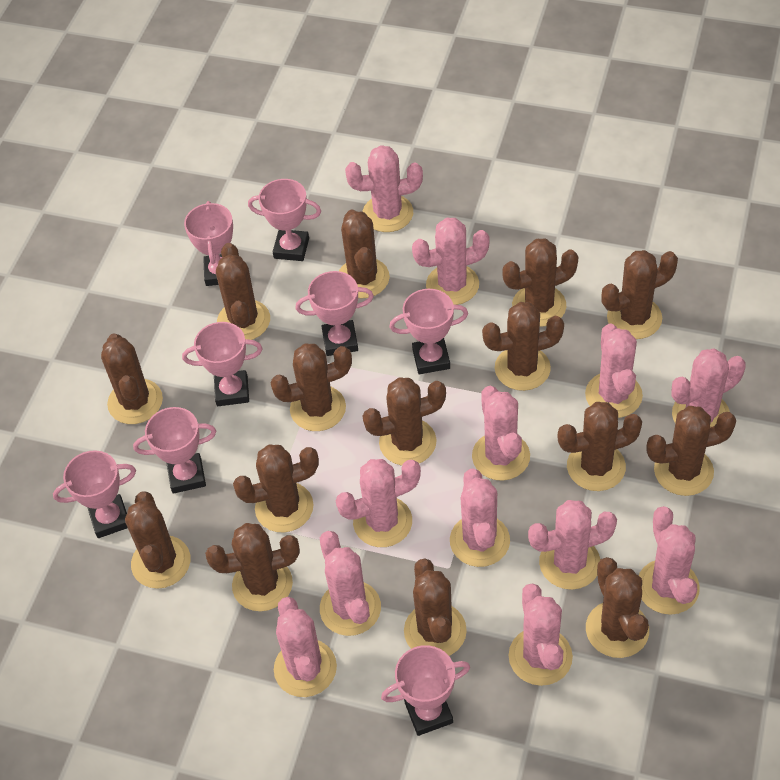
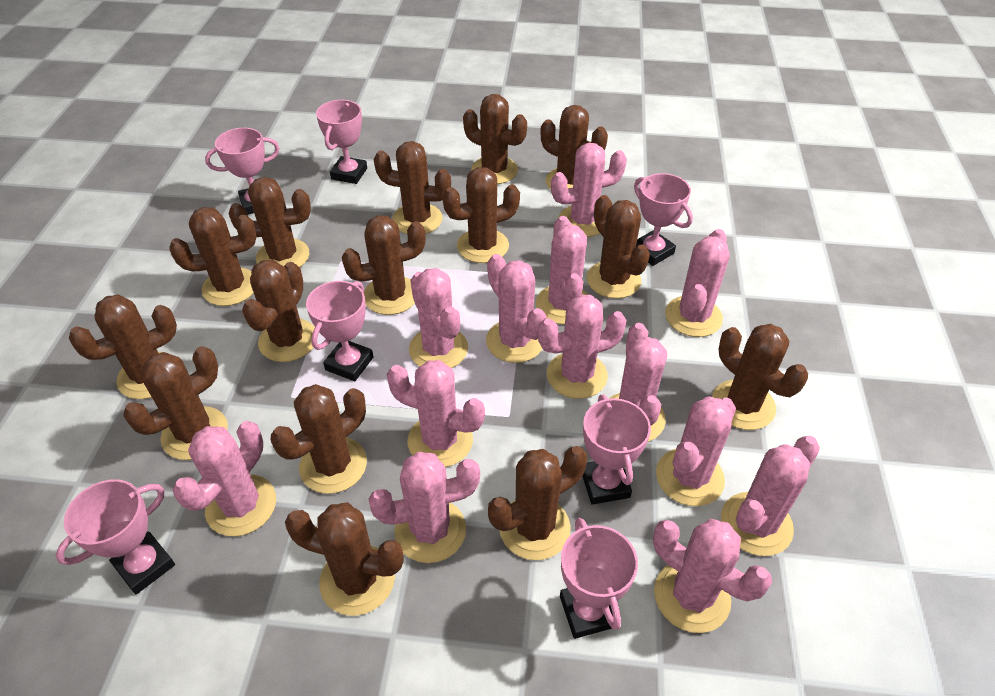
pink cactus: [274,597,337,697] [320,531,381,636] [336,459,421,547] [345,145,423,232] [412,218,490,305] [450,469,510,567] [472,386,530,481] [509,583,573,686] [528,500,617,590] [585,324,643,418] [639,506,700,615] [671,348,746,427] = 12 -> [173,421,276,536] [369,452,480,563] [387,360,485,467] [409,268,468,368] [486,254,547,363] [536,216,588,324] [538,294,627,399] [551,143,627,237] [609,323,667,442] [653,519,772,633] [656,396,736,506] [665,229,730,337] [721,436,820,556] = 13
pink trophy: [53,450,136,538] [133,407,216,494] [182,322,263,406] [184,201,233,286] [248,179,321,261] [295,271,374,356] [381,645,470,736] [389,289,468,374] = 8 -> [55,479,175,594] [205,128,280,215] [306,281,373,381] [316,100,367,184] [560,518,638,639] [583,395,651,505] [634,173,693,266] = 7

